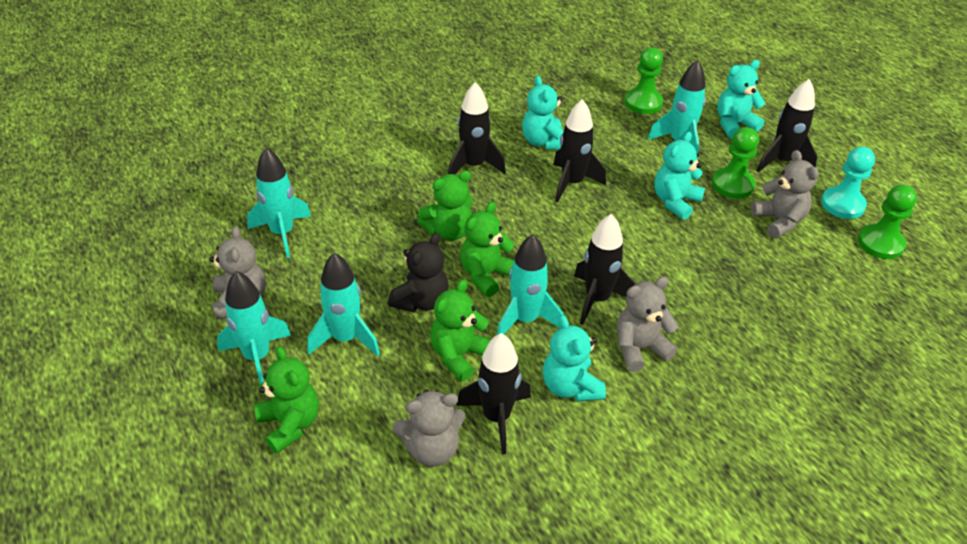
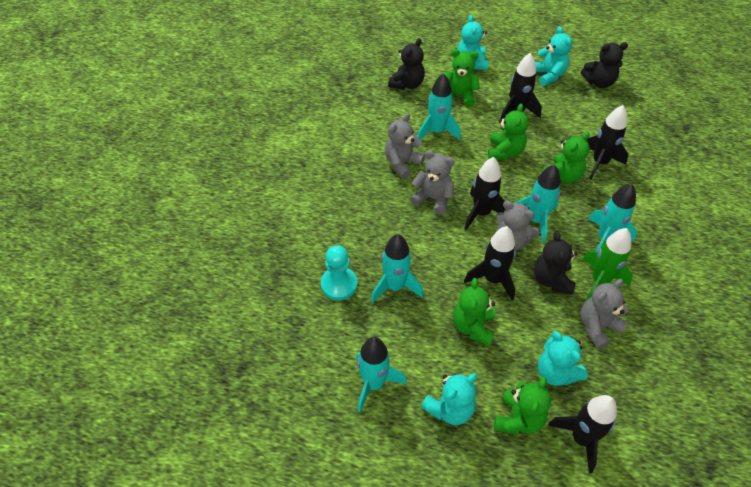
black teddy bear: [388,233,449,312] = 1 -> [388,38,425,90] [534,231,577,295] [581,42,628,88] = 3
green pawn: [625,47,663,114] [712,127,759,199] [858,185,917,259] = 3 -> none = 0
green rocket: none = 0 -> [583,228,633,301] = 1
green teddy bear: [254,346,319,454] [418,171,473,241] [430,280,491,381] [460,202,514,297] = 4 -> [445,49,480,107] [453,278,495,346] [488,103,529,160] [494,377,551,434] [542,132,590,183] = 5

